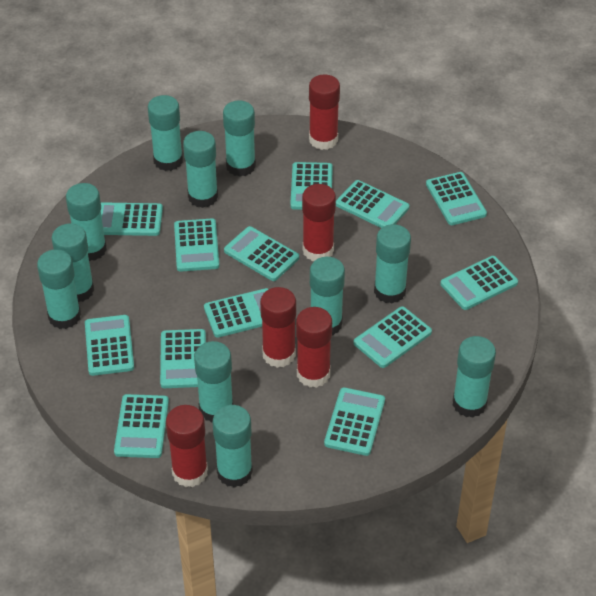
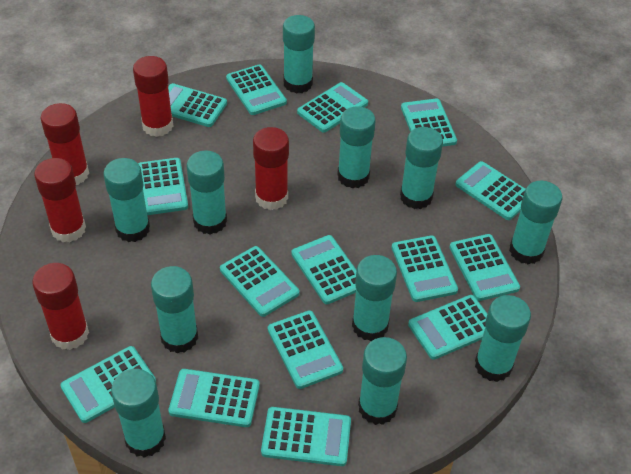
turquoise calculator: [85,315,134,376] [101,202,163,236] [114,394,169,458] [160,329,206,388] [174,218,220,272] [204,288,269,338] [224,226,299,281] [290,162,333,210] [324,387,385,456] [336,180,409,228] [354,306,432,368] [426,172,487,225] [440,256,518,310] = 13 -> [60,346,156,423] [138,158,188,215] [168,83,227,127] [168,369,260,427] [220,246,299,317] [226,64,287,115] [261,407,351,466] [268,310,343,389] [291,235,356,304] [297,82,368,133] [392,235,458,302] [401,98,457,147] [408,295,487,360] [449,234,520,301] [455,161,525,220] = 15

